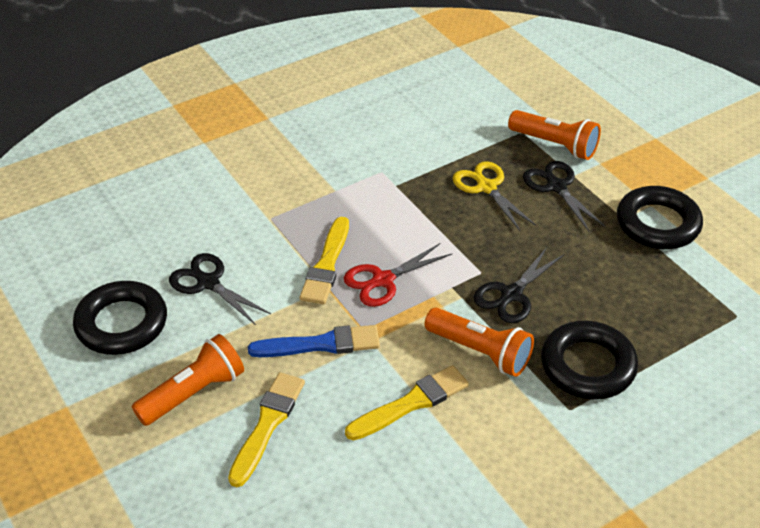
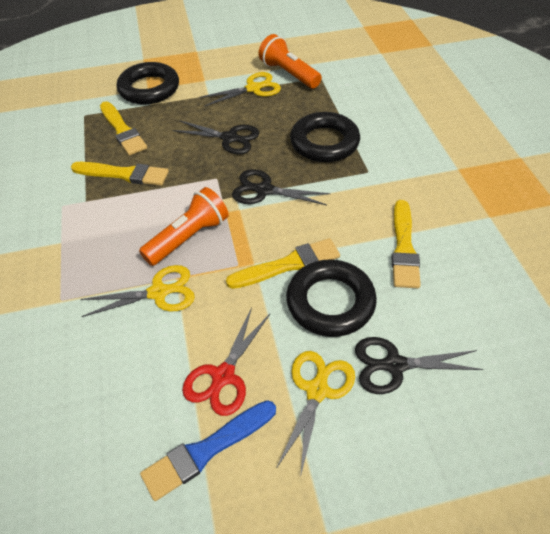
orange flashlight: [132,334,244,426] [425,308,534,377] [508,110,601,160] = 3 -> [139,187,229,266] [258,34,322,88] = 2
yellow brush: [228,372,305,487] [299,217,349,304] [345,365,469,441] = 3 -> [71,162,169,186] [100,101,147,156] [226,238,340,289] [391,200,421,288] = 4
yellow scissors: [452,161,536,231] = 1 -> [81,265,195,317] [200,72,281,106] [276,351,355,478] = 3

